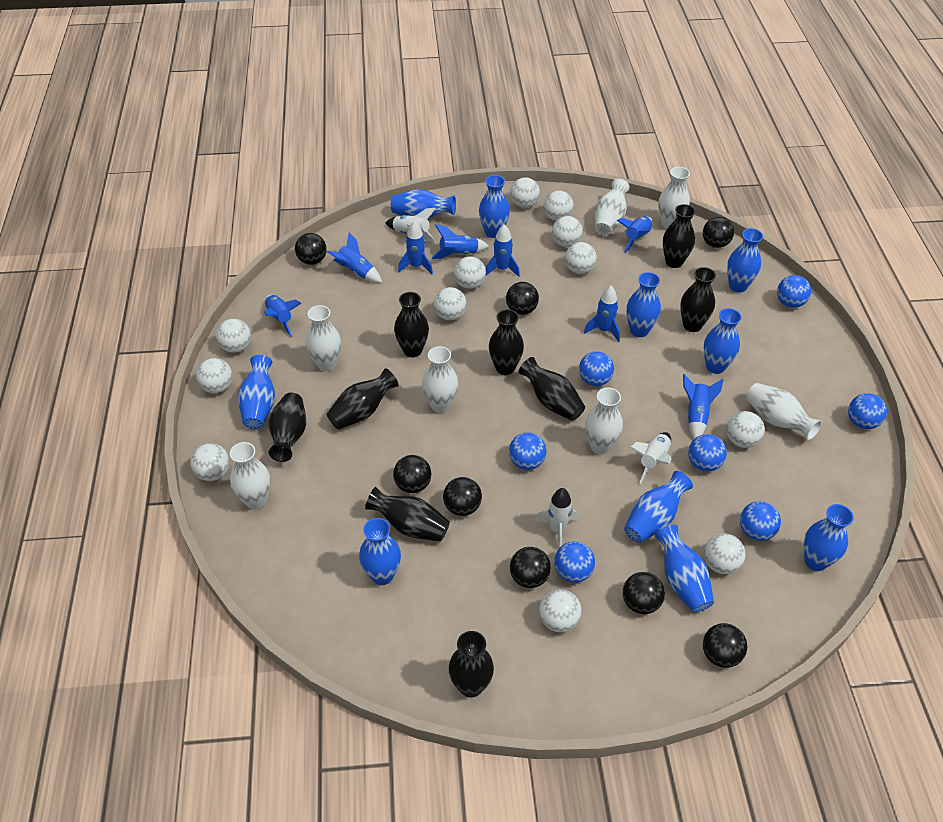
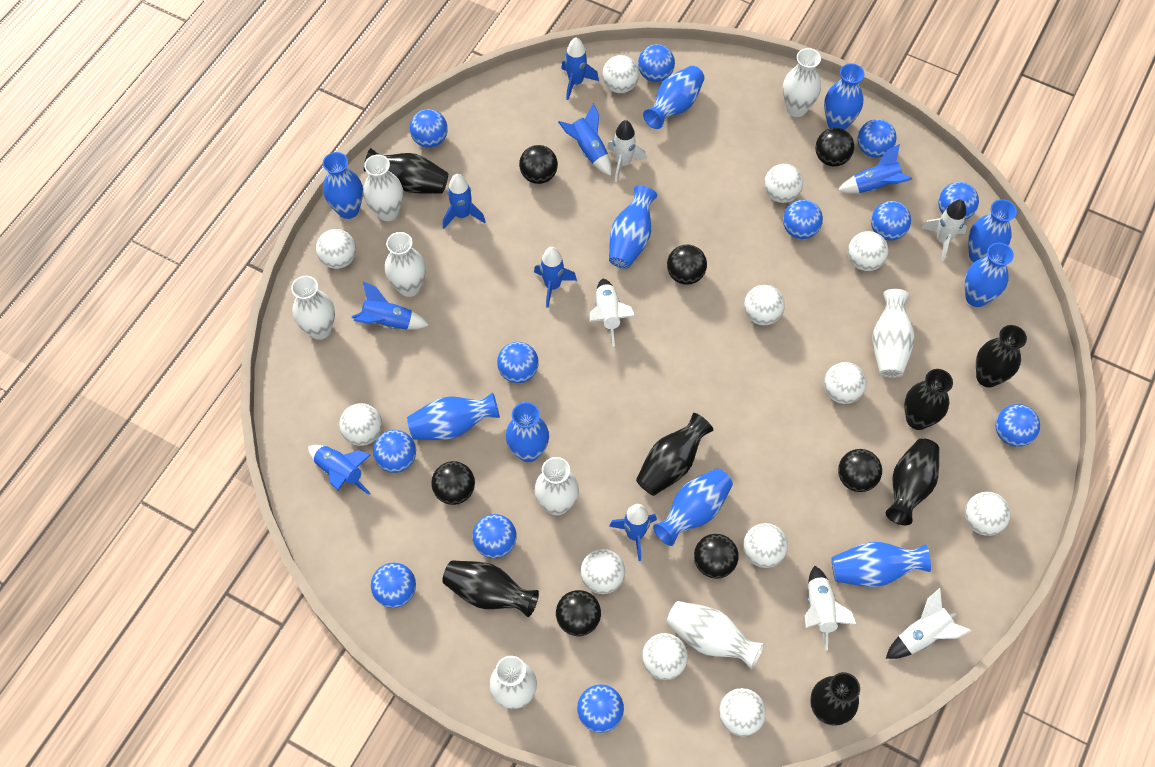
black ball: [295,233,327,265] [393,455,432,493] [443,477,482,516] [506,282,539,315] [510,547,551,588] [623,572,665,614] [703,217,734,248] [703,623,747,668] = 8 -> [431,461,475,505] [519,145,558,184] [556,590,601,636] [667,245,707,285] [694,534,739,579] [815,128,854,166] [838,449,882,492] = 7
black vase: [269,393,306,462] [327,368,399,429] [365,487,450,542] [394,292,429,357] [449,631,494,698] [489,309,524,375] [518,357,585,421] [663,204,696,268] [680,267,716,332] = 9 -> [364,148,448,194] [442,560,539,617] [636,413,713,496] [810,672,860,726] [886,438,939,525] [904,369,953,430] [976,325,1027,388] = 7
blue ball: [509,432,546,470] [554,541,595,583] [579,351,614,386] [688,434,727,472] [740,501,781,541] [777,275,811,308] [848,393,887,429] = 7 -> [371,563,416,608] [373,430,416,473] [410,109,448,148] [472,514,517,558] [497,342,539,383] [577,684,624,733] [638,44,675,82] [783,200,823,239] [857,119,897,158] [871,201,911,240] [938,182,979,220] [995,404,1040,447] = 12
white rocket: [385,208,436,242] [535,488,577,548] [629,432,672,484] = 3 -> [590,279,636,347] [607,120,647,182] [805,566,857,650] [886,588,971,659] [922,200,967,261] = 5
white vase: [230,442,271,509] [306,305,341,371] [422,346,458,413] [585,387,623,454] [595,179,630,235] [658,167,690,229] [746,383,822,440] = 7 -> [291,276,335,340] [363,155,403,221] [385,232,426,297] [489,656,537,709] [534,457,579,516] [666,601,764,670] [783,48,821,117] [872,289,915,378] = 8

